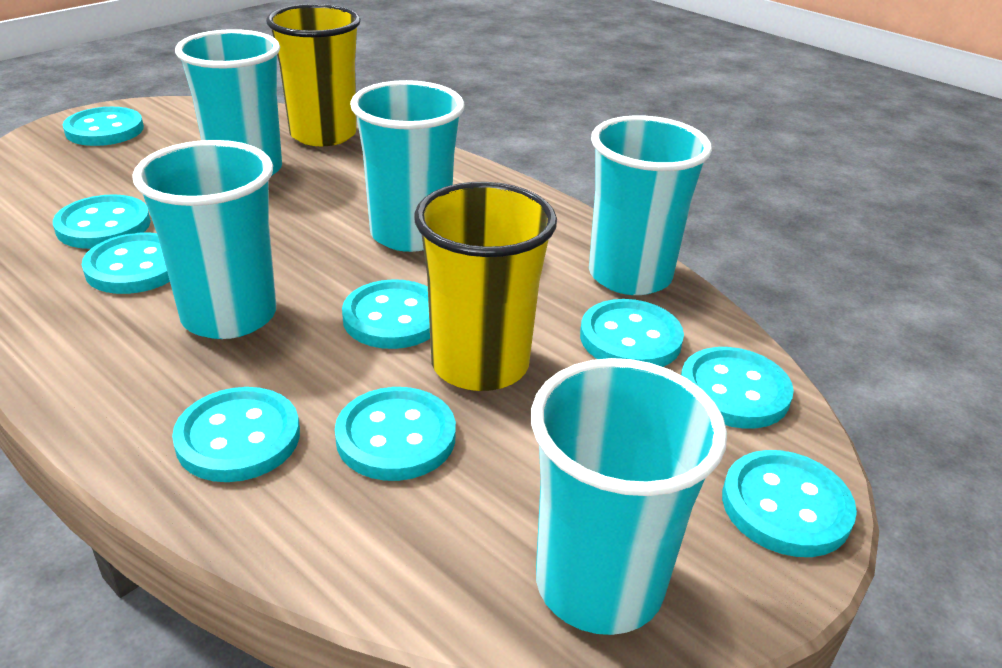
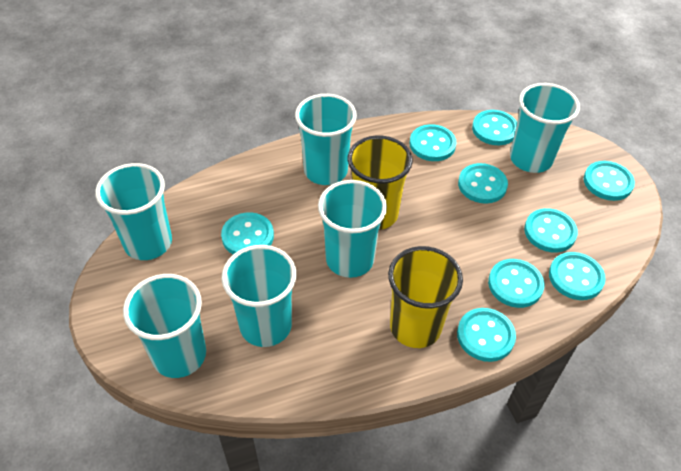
turquoise cup: [132,140,276,339] [175,29,282,176] [350,80,465,252] [531,358,727,635] [589,116,712,295] = 5 -> [95,163,172,260] [123,274,206,378] [221,245,297,347] [295,94,357,185] [318,180,387,278] [510,83,580,173] = 6

